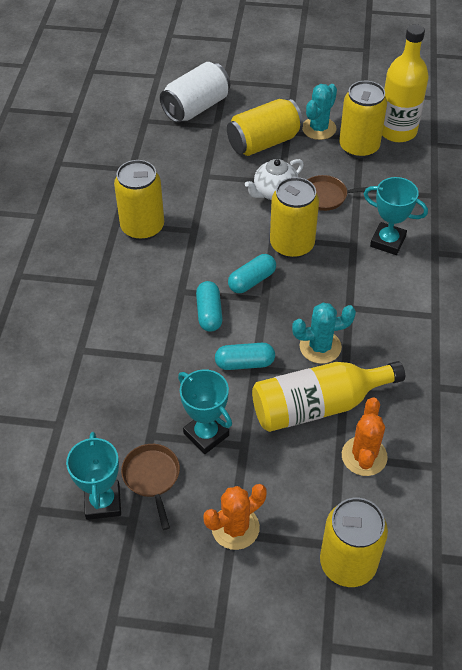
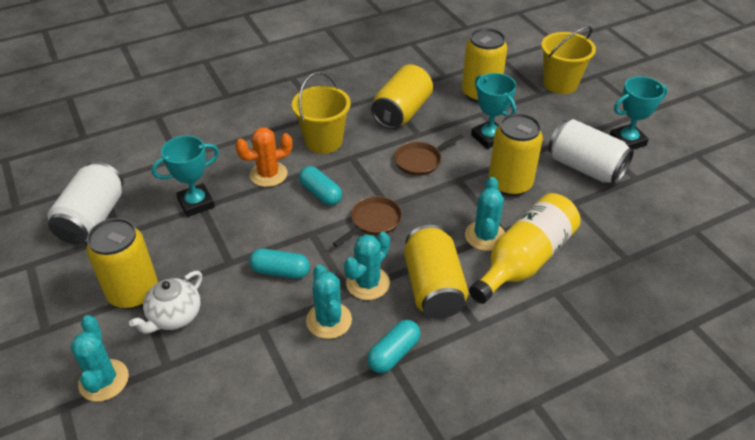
orange cactus: [204,484,267,550] [342,397,388,476] = 2 -> [235,127,292,187] = 1
turquoise cactus: [292,303,356,364] [302,84,337,140] = 2 -> [71,315,129,402] [306,265,352,339] [344,232,390,300] [465,177,505,251] = 4
white can: [160,62,230,123] = 1 -> [47,161,123,244] [548,119,634,184] = 2
yellow bottle: [252,361,405,432] [382,24,429,142] = 2 -> [469,193,581,304] = 1
yellow bucket: none = 0 -> [292,72,351,154] [541,26,596,94] = 2

